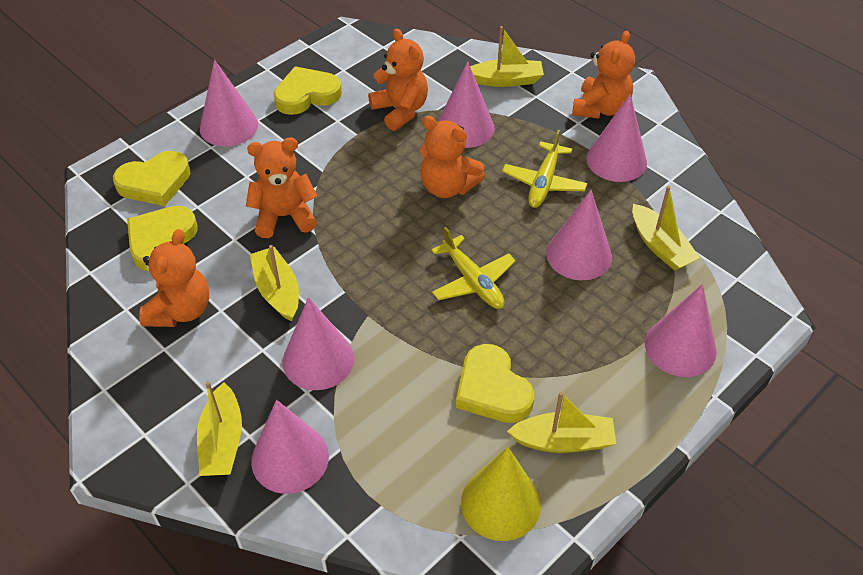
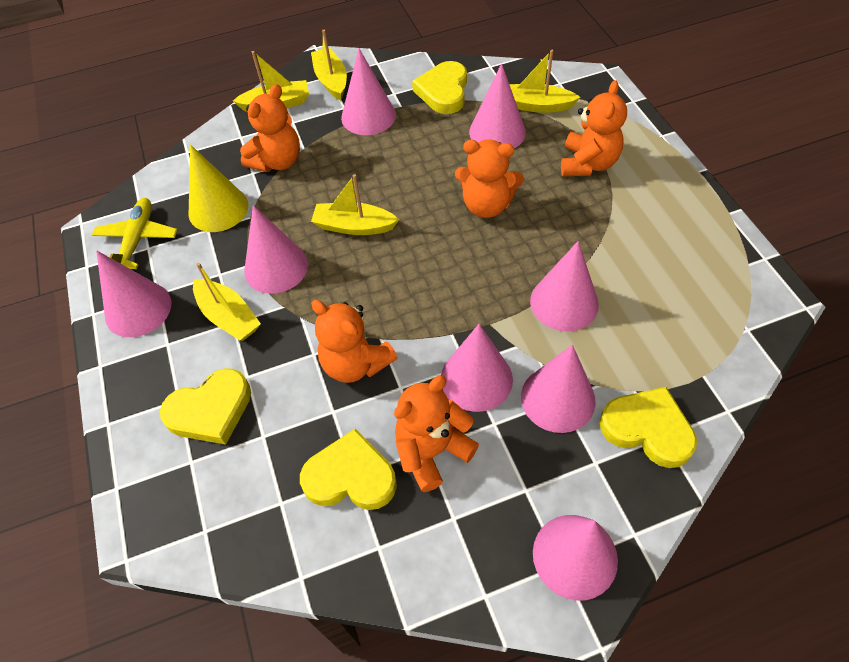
pink cone: [200,60,258,147] [251,400,329,494] [283,297,354,390] [438,61,495,148] [546,190,612,280] [586,94,647,182] [645,284,717,377] = 7 -> [96,251,171,337] [244,205,308,294] [341,49,396,135] [441,324,513,412] [469,63,526,148] [521,345,596,433] [530,241,599,331] [533,515,618,601] = 8
yellow plane: [431,227,516,309] [502,130,587,208] = 2 -> [92,198,178,269] = 1

